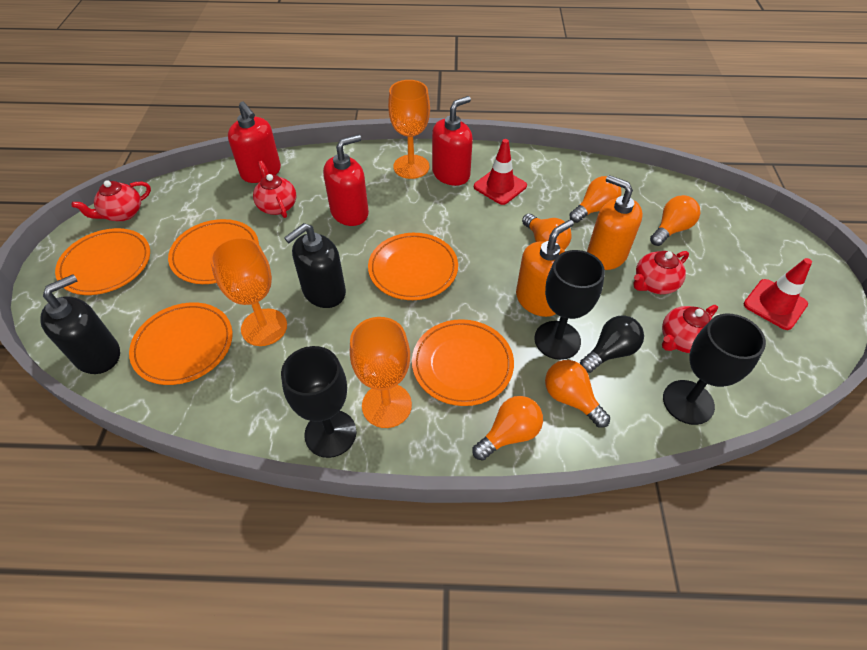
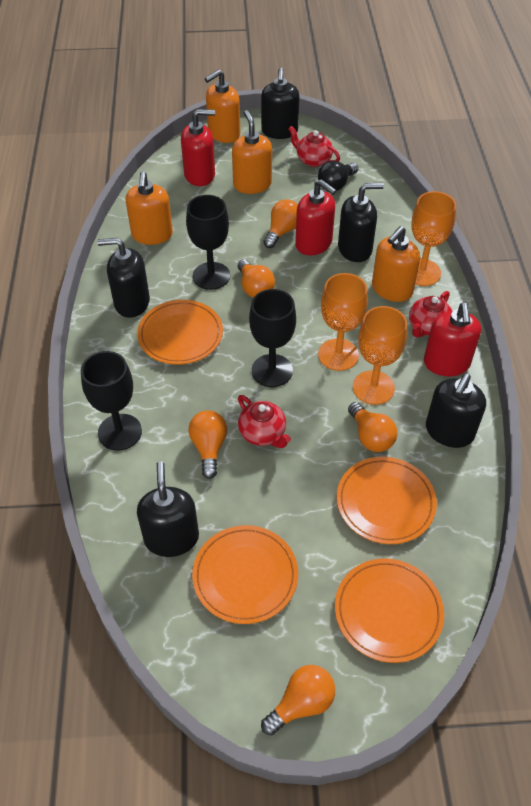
black soap dispenser: [40,274,120,374] [284,223,346,308] = 2 -> [97,238,150,318] [137,461,199,557] [261,68,300,139] [338,183,384,262] [426,373,486,448] = 5
orange plate: [55,228,150,295] [129,302,233,385] [168,219,259,284] [368,233,458,300] [412,319,514,406] = 5 -> [137,300,223,365] [192,525,298,624] [335,558,444,663] [337,457,437,544] = 4
orange soap dispenser: [516,220,574,317] [587,175,643,270] = 2 -> [126,171,173,245] [205,70,240,143] [232,110,272,194] [372,226,420,302] = 4
red teapot: [72,180,151,221] [253,161,296,218] [634,251,689,294] [662,305,718,353] = 4 -> [238,395,291,448] [288,126,340,167] [409,291,452,338] = 3
red traffic cone: [474,139,527,205] [743,258,812,330] = 2 -> none = 0

